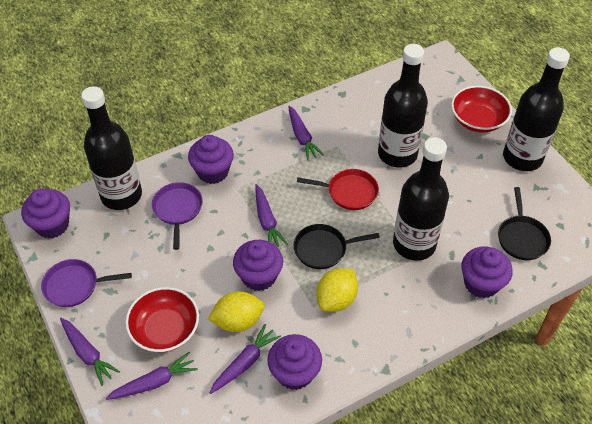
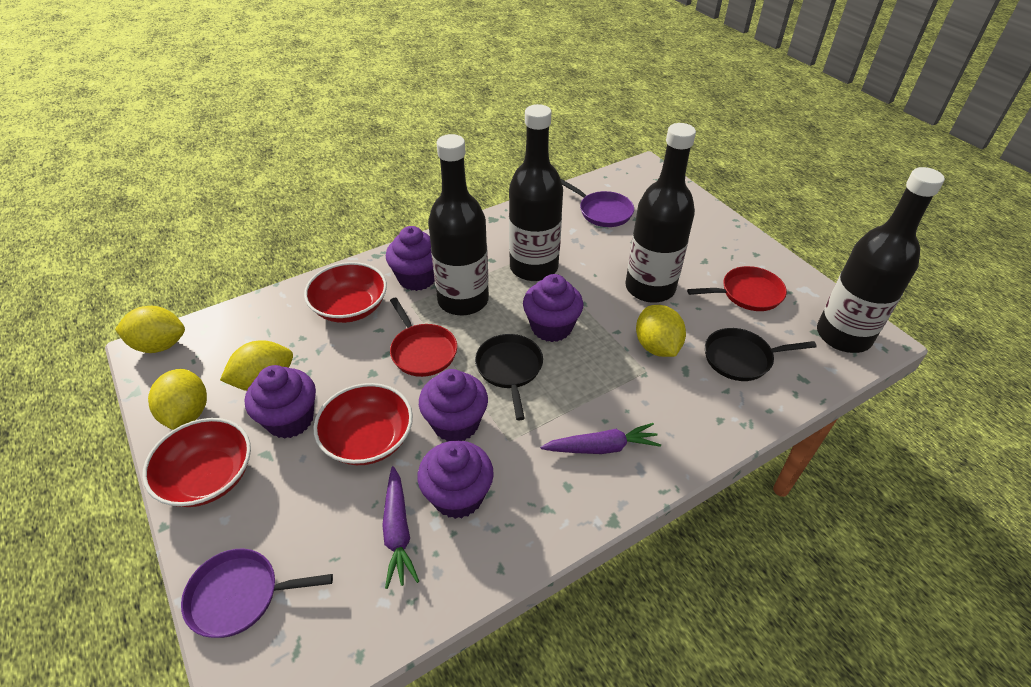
purple carrot: [60,318,120,386] [106,352,198,400] [210,324,281,394] [255,184,287,247] [288,106,324,161] = 5 -> [382,466,419,589] [540,423,661,454] = 2
red bowl: [125,287,199,352] [451,86,512,133] = 2 -> [142,418,251,507] [304,262,387,323] [313,383,413,465] = 3
red pan: [297,169,379,210] = 1 -> [390,298,457,377] [687,266,787,311] = 2
yellow lemon: [208,291,264,332] [316,268,358,312] = 2 -> [115,306,185,353] [148,369,207,430] [220,340,293,391] [636,305,686,357] = 4

